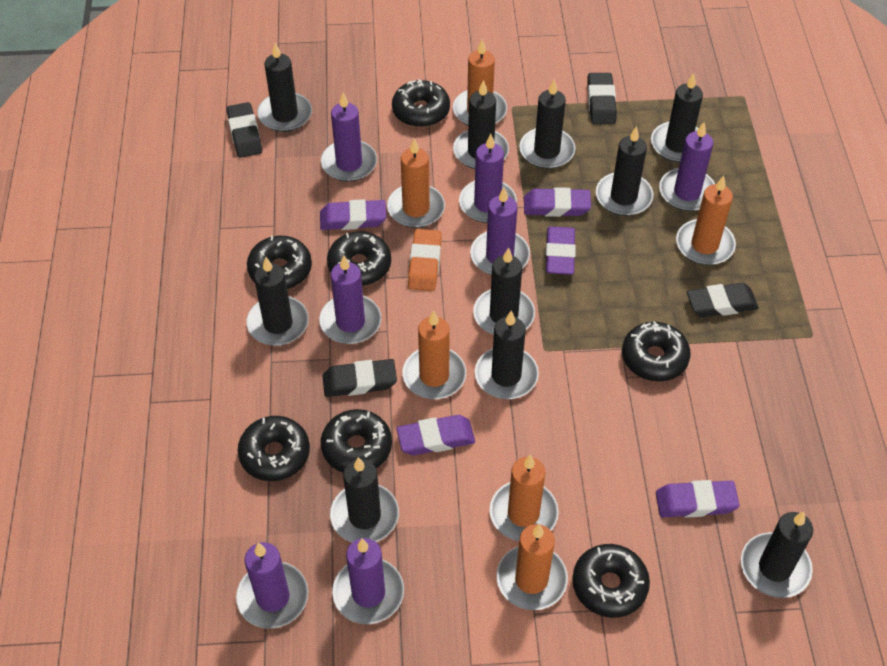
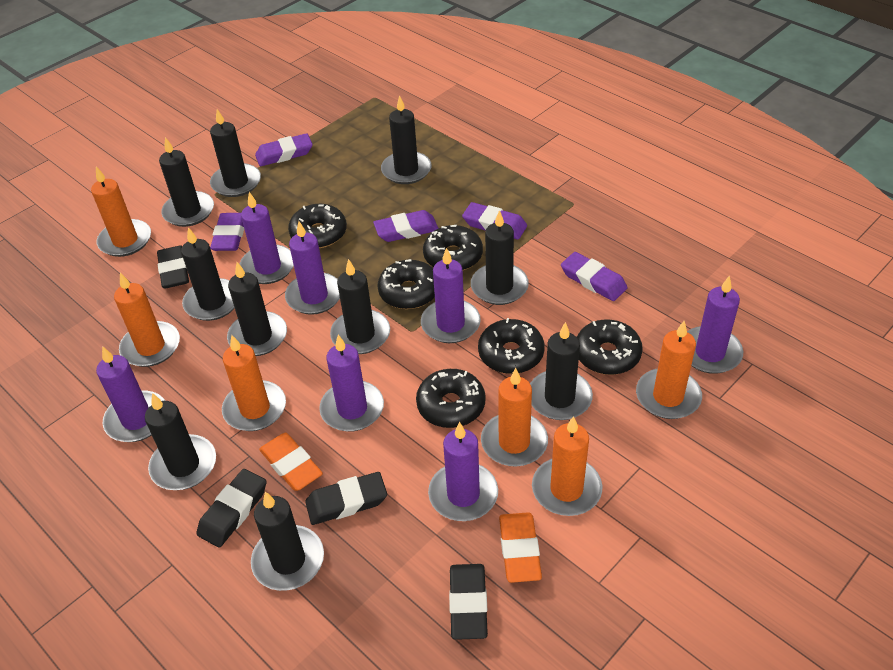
black donut: [238,416,310,481] [247,236,312,289] [321,409,392,472] [327,231,391,286] [392,79,450,127] [572,544,650,618] [622,321,690,382] = 7 -> [288,204,347,248] [378,259,435,309] [416,369,486,428] [423,225,483,270] [478,318,545,374] [577,319,643,375] = 6
orange eraser: [408,229,442,291] = 1 -> [259,433,323,491] [499,512,542,583] = 2

